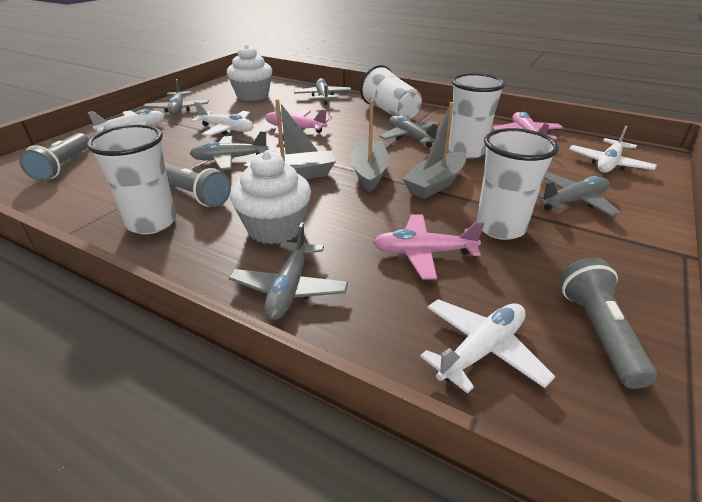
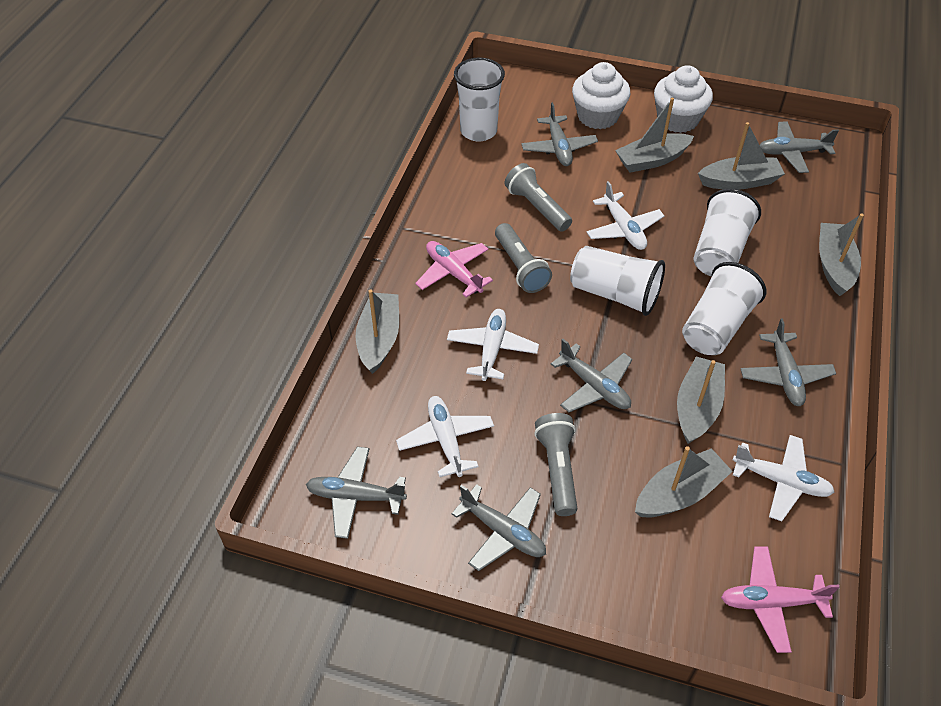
grey boat: [244,99,336,179] [351,100,389,192] [402,102,466,199] = 3 -> [356,289,399,374] [615,98,694,173] [635,446,733,517] [677,356,725,444] [698,122,785,190] [819,214,864,296] = 6
pink plane: [265,109,329,135] [373,214,485,280] [492,112,563,140] = 3 -> [415,241,493,298] [721,546,839,653] = 2

